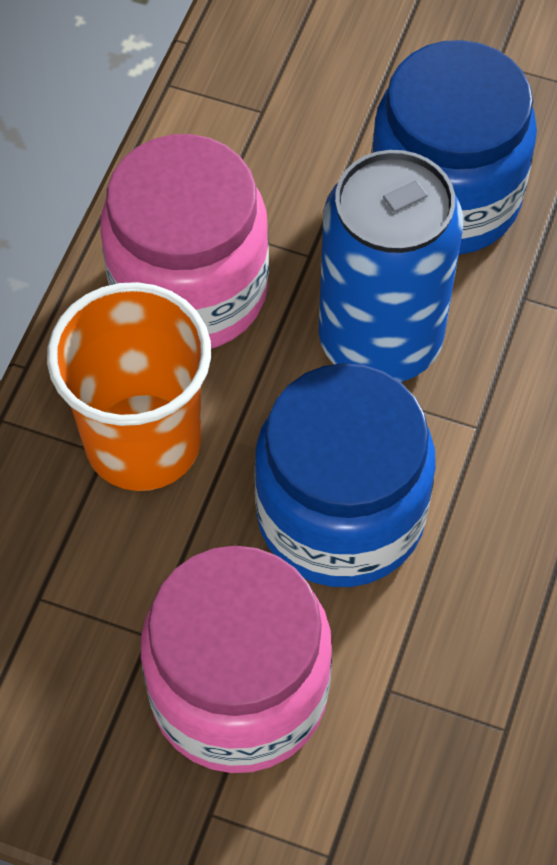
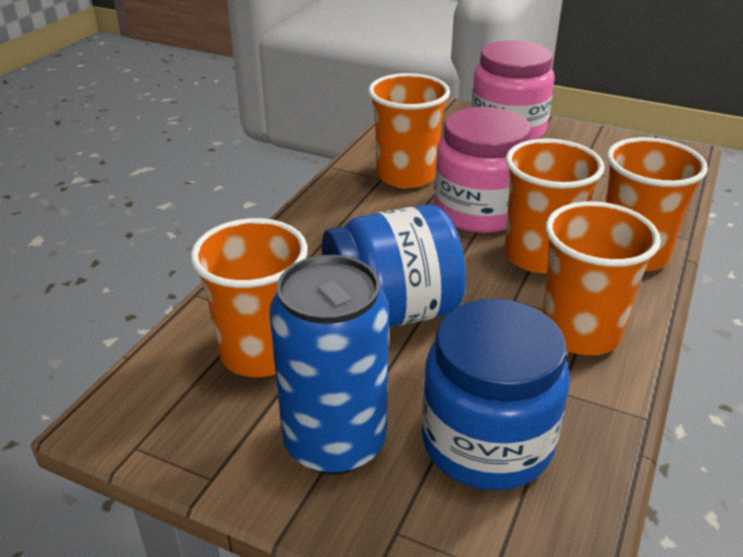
orange cup: [47,282,211,491] = 1 -> [191,218,308,377] [368,73,450,188] [505,139,605,273] [542,201,661,355] [605,137,708,271] = 5

